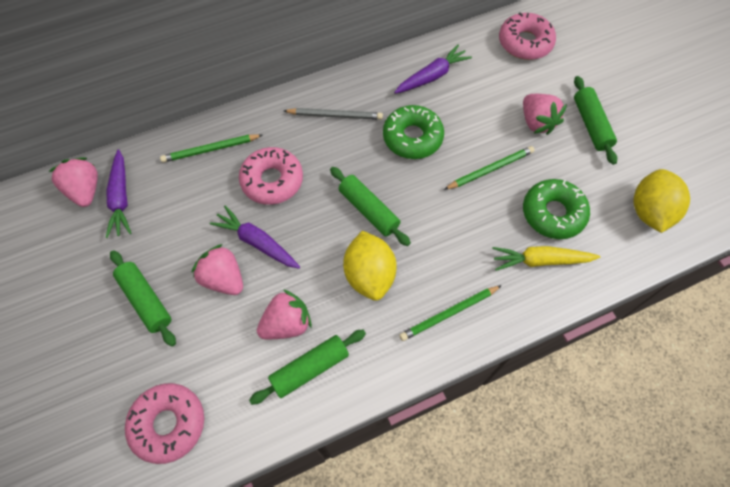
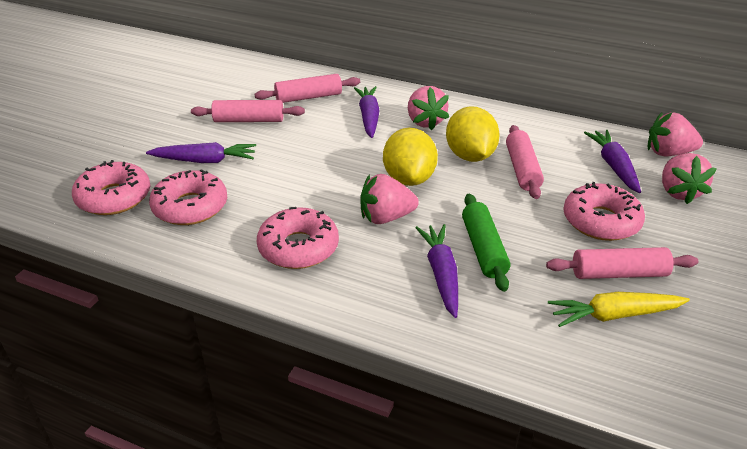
green donut: [383,105,444,159] [523,179,590,239] = 2 -> none = 0
green pencil: [160,134,262,163] [399,285,502,341] [444,146,535,190] = 3 -> none = 0
green rolling pin: [110,250,176,347] [249,330,366,405] [330,167,411,246] [574,76,617,165] = 4 -> [462,194,510,292] = 1
grey pencil: [284,108,383,120] = 1 -> none = 0
pink donut: [125,383,204,464] [239,147,303,205] [499,13,556,60] = 3 -> [72,160,150,215] [149,169,227,225] [257,207,339,269] [563,182,645,241] = 4
pink rolling pin: none = 0 -> [191,100,305,122] [255,74,360,103] [506,125,544,199] [546,247,698,279] = 4
purple carrot: [106,149,131,238] [210,206,300,269] [394,44,472,94] = 3 -> [146,142,256,163] [354,86,380,138] [415,224,458,318] [584,130,641,193] = 4

